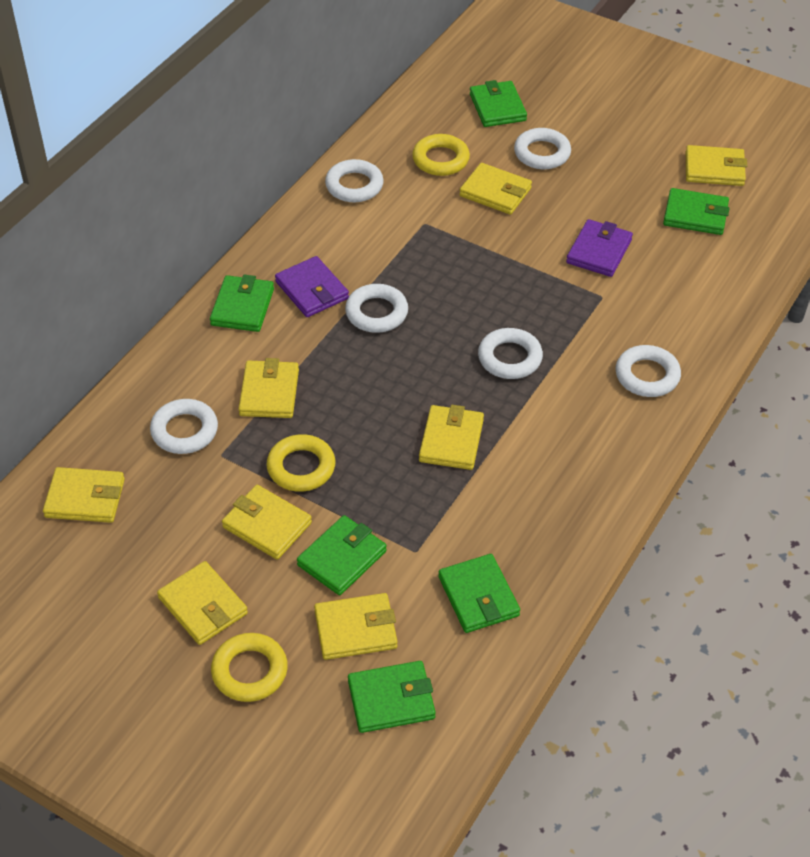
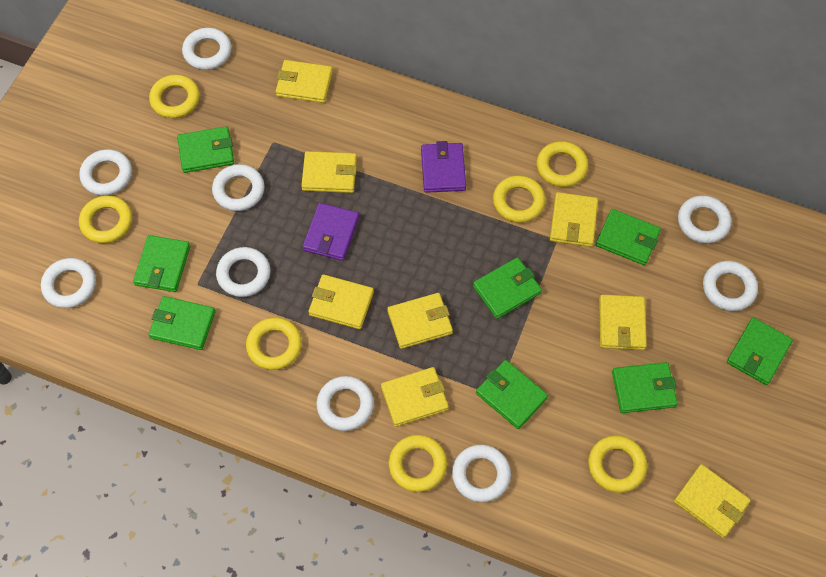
green wallet: [210,274,274,332] [297,515,387,595] [348,661,436,733] [438,554,520,633] [470,80,527,127] [663,188,729,235] = 6 -> [133,235,190,292] [148,296,216,350] [177,126,234,173] [473,257,542,319] [476,360,548,429] [596,209,661,265] [612,362,678,413] [727,317,793,385] = 8
white ring: [150,399,218,454] [325,159,384,202] [345,284,408,333] [478,328,543,379] [514,128,571,169] [615,345,681,397] = 6 -> [41,258,96,308] [79,149,132,196] [182,28,231,70] [212,164,264,211] [216,247,270,297] [316,376,374,431] [452,445,511,502] [678,195,731,243] [703,261,758,311] = 9
yellow ring: [211,633,288,702] [266,434,336,492] [412,134,470,176] = 3 -> [79,195,132,243] [149,74,200,118] [246,317,302,370] [389,435,447,492] [493,175,546,223] [537,141,588,187] [588,436,647,493] = 7

